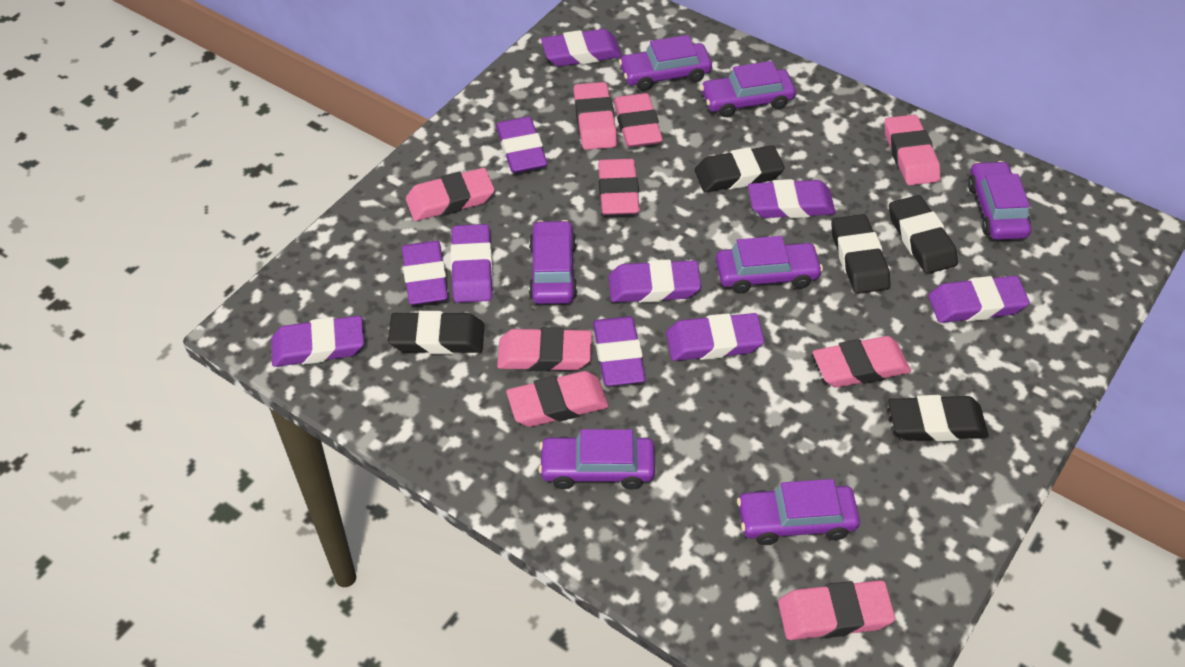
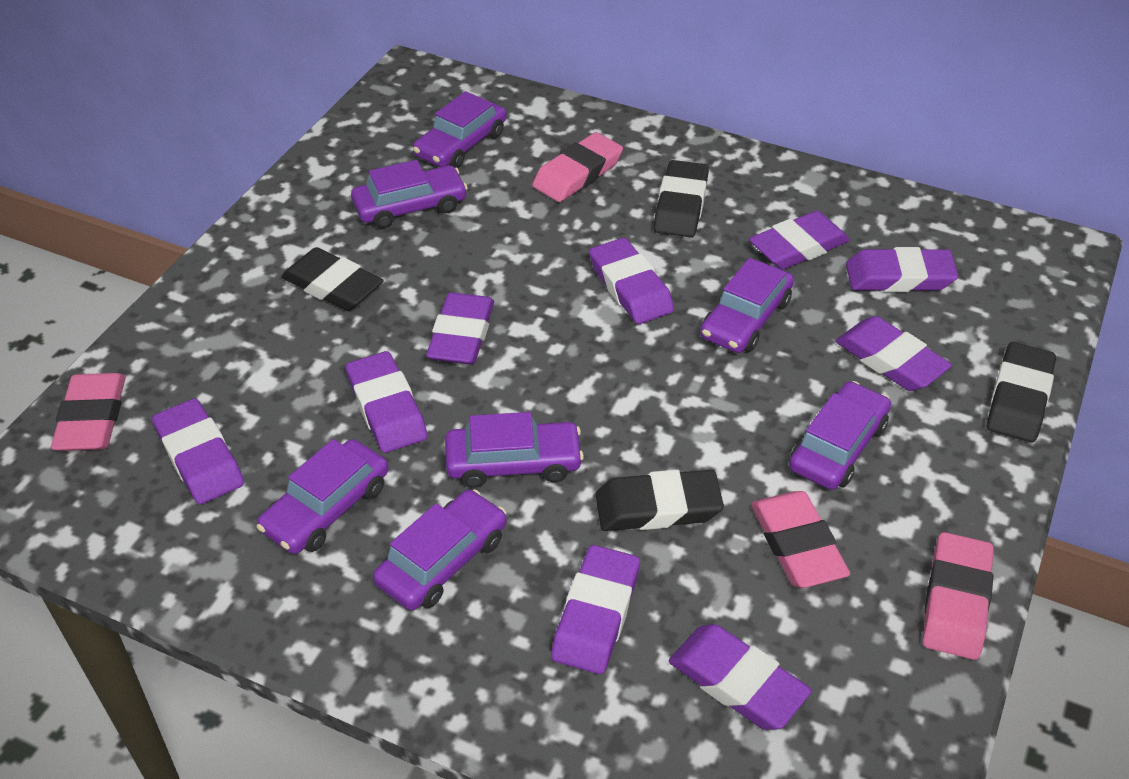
black eraser: [388,311,484,354] [695,145,785,192] [831,214,890,294] [888,395,989,441] [889,195,958,274] = 5 -> [281,247,384,311] [596,470,724,531] [654,160,709,237] [987,342,1056,442] = 4
pink eraser: [406,168,495,221] [497,327,592,371] [506,371,609,427] [574,82,617,150] [598,159,640,215] [614,93,663,147] [778,580,895,640] [813,336,911,388] [885,114,940,185] = 9 -> [51,373,126,451] [532,132,623,202] [751,491,850,588] [923,532,994,660] = 4
purple eraser: [271,316,364,367] [402,241,448,305] [451,224,493,303] [496,117,548,173] [541,29,622,66] [593,316,646,386] [608,260,701,303] [666,313,764,361] [748,179,836,218] [928,276,1030,323] = 10 -> [152,398,244,504] [346,351,428,453] [426,292,494,365] [551,545,640,674] [589,238,674,324] [669,624,812,730] [749,211,850,270] [836,316,952,391] [846,247,959,292] = 9

